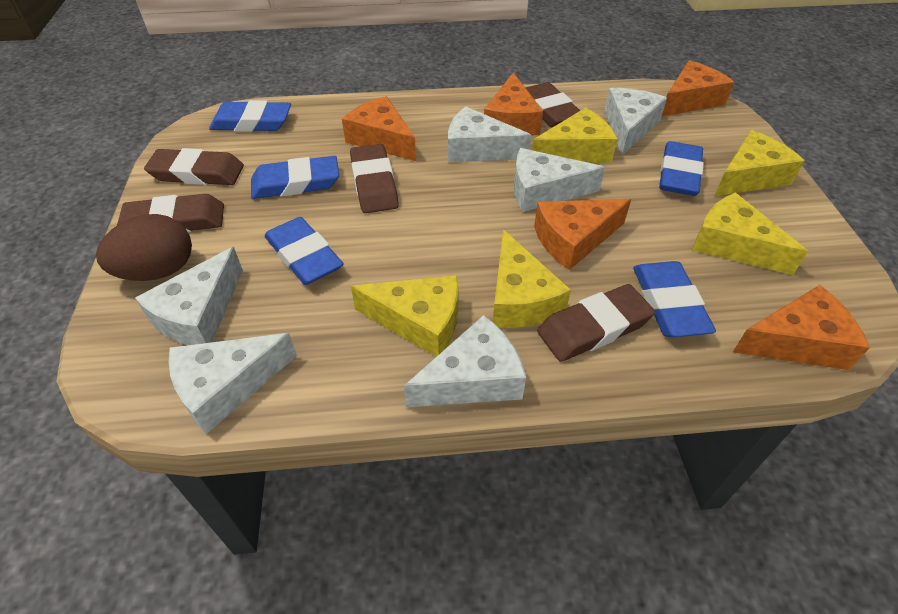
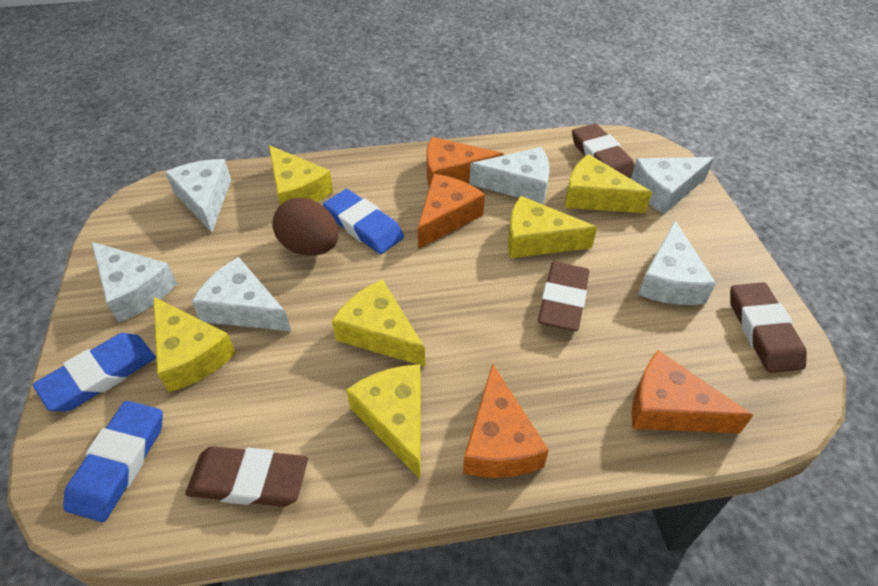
blue eraser: [209,100,291,132] [251,156,339,199] [265,217,344,285] [633,261,716,337] [659,141,704,196] = 5 -> [33,333,156,411] [64,401,163,522] [323,189,404,254] = 3
brown eraser: [117,194,224,232] [144,148,244,185] [350,144,399,213] [525,82,580,127] [537,284,655,362] = 5 -> [185,446,308,507] [538,262,589,331] [572,124,635,178] [730,282,807,373] = 4
orange cheese: [342,96,416,161] [484,73,543,136] [534,199,631,270] [661,60,734,117] [733,285,870,370] = 5 -> [418,174,485,249] [427,137,504,187] [463,363,549,478] [632,350,754,433] = 4
yellow cheese: [351,275,459,357] [493,230,571,328] [532,108,617,163] [692,193,808,275] [714,130,805,196] = 5 -> [154,297,236,392] [269,145,333,205] [332,280,425,367] [346,365,421,479] [508,196,597,258] [565,154,652,213] = 6

